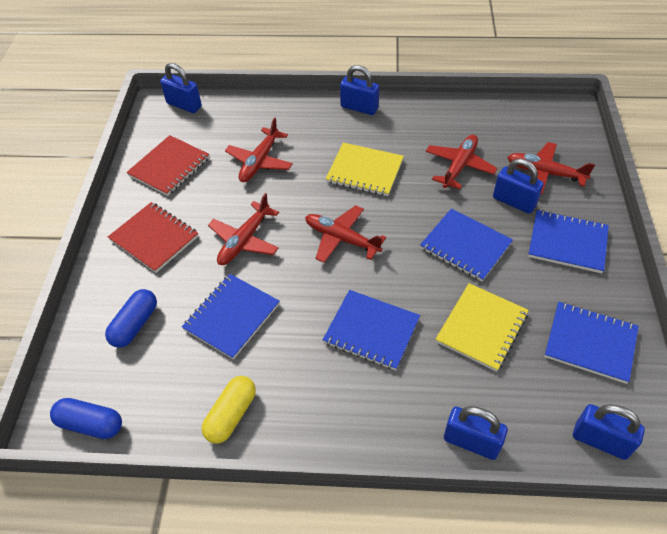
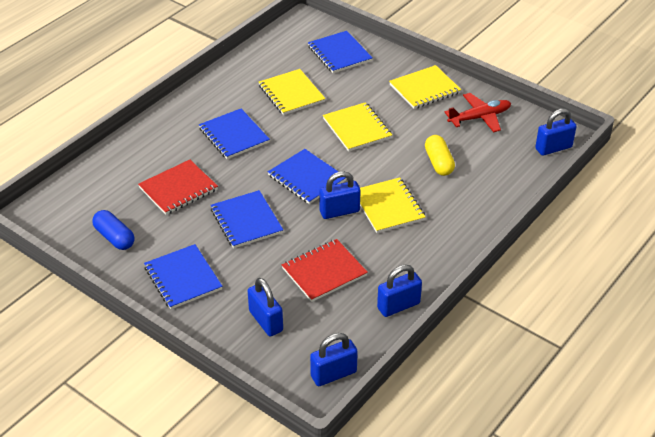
blue capsule: [50,398,122,439] [105,289,157,348] = 2 -> [92,210,135,250] = 1
red plane: [208,193,279,265] [225,117,293,182] [305,205,386,263] [426,134,497,189] [507,142,595,194] = 5 -> [445,93,511,132] = 1
yellow notebook: [325,143,404,196] [435,283,529,372] = 2 -> [259,69,325,115] [323,102,392,152] [360,177,426,233] [389,65,461,109] = 4

